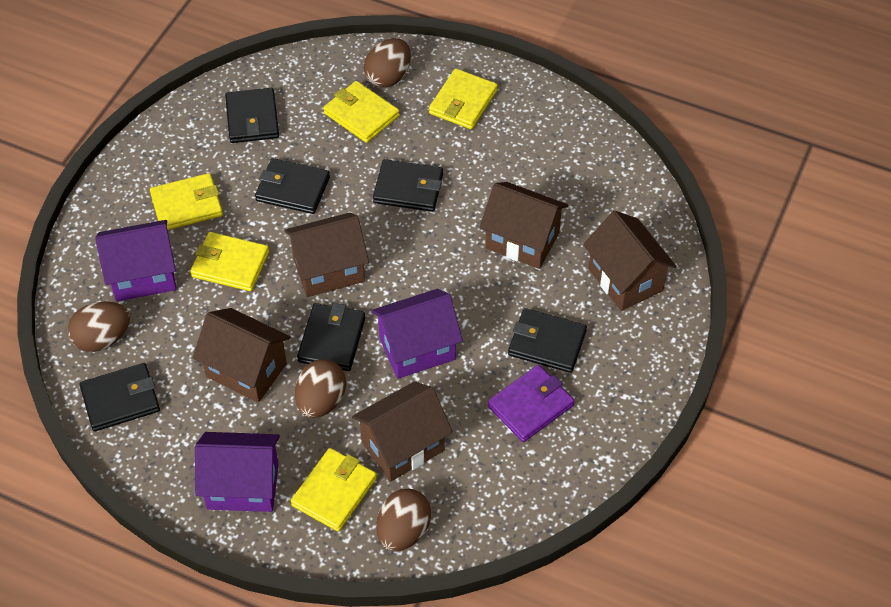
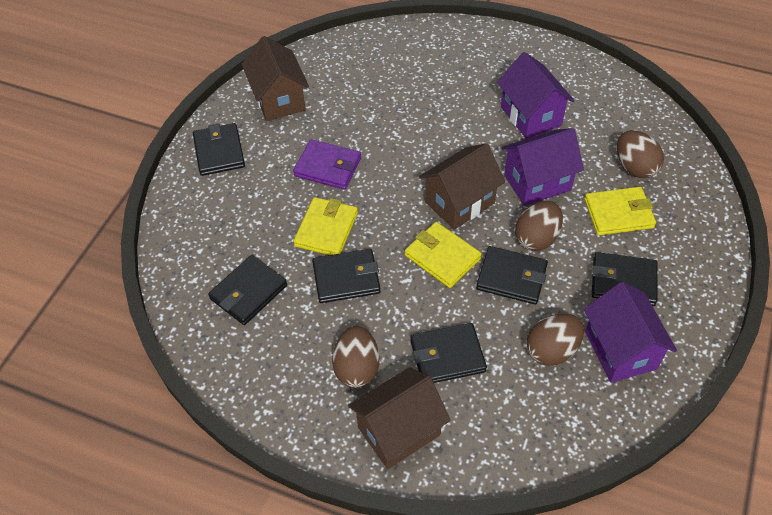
brown house: [193,308,291,403] [284,213,369,297] [352,381,453,482] [480,182,568,269] [583,211,677,311] = 5 -> [242,36,309,121] [348,367,451,469] [419,143,505,230] = 3
yellow wallet: [150,173,223,230] [190,232,269,291] [291,448,377,532] [323,81,399,143] [429,69,498,129] = 5 -> [293,197,358,255] [405,222,482,288] [585,187,656,235] = 3

